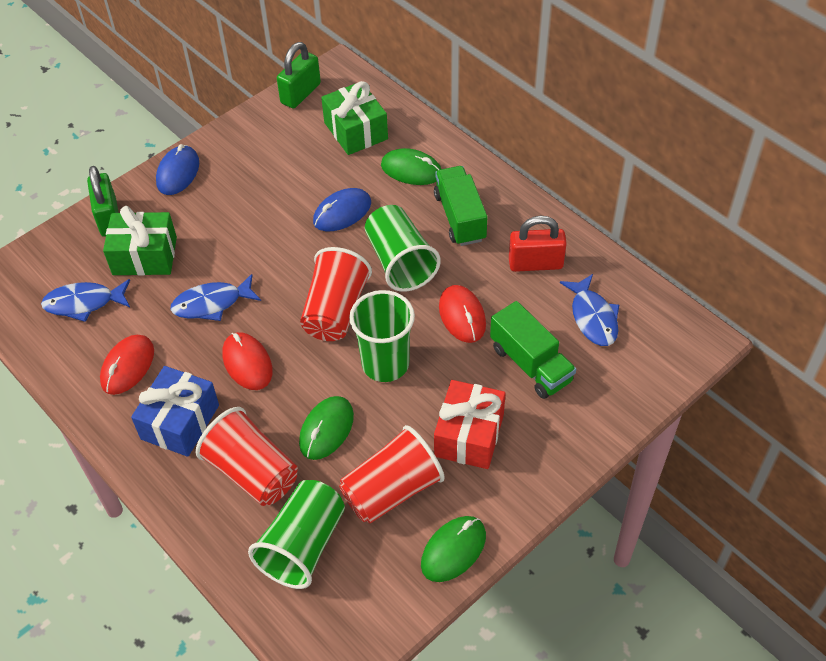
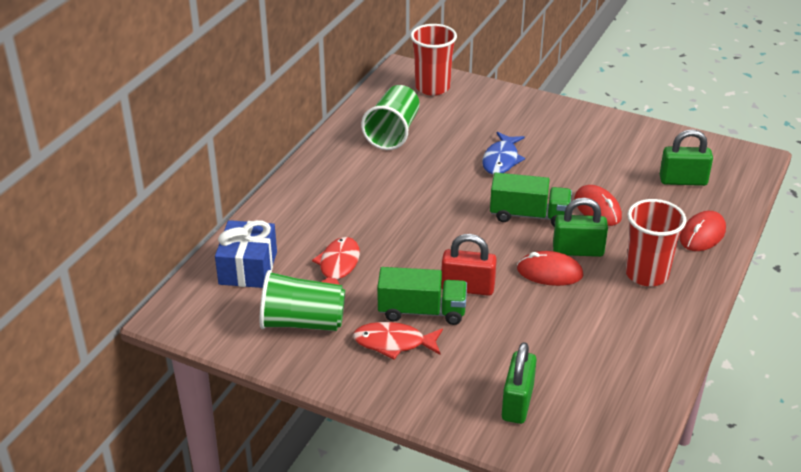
blue fish: [41,279,130,322] [170,274,261,321] [560,274,619,346] = 3 -> [482,132,525,175] = 1
blue mouse: [156,144,199,195] [313,188,371,231] = 2 -> none = 0
green cup: [248,480,345,589] [349,290,415,382] [365,205,441,292] = 3 -> [260,270,345,331] [361,85,420,150] = 2
green gift: [103,206,177,276] [321,81,388,155] = 2 -> none = 0
green mouse: [299,396,354,460] [381,148,441,185] [421,516,486,582] = 3 -> none = 0
green padlock: [87,166,119,237] [277,42,321,108] = 2 -> [502,342,536,424] [553,198,608,257] [660,129,713,186] = 3
red cup: [196,407,298,506] [300,247,372,341] [339,425,445,524] = 3 -> [410,24,457,96] [625,199,686,286] = 2
red fish: none = 0 -> [312,237,360,285] [353,322,443,359] = 2
red gift: [434,380,506,469] = 1 -> none = 0

